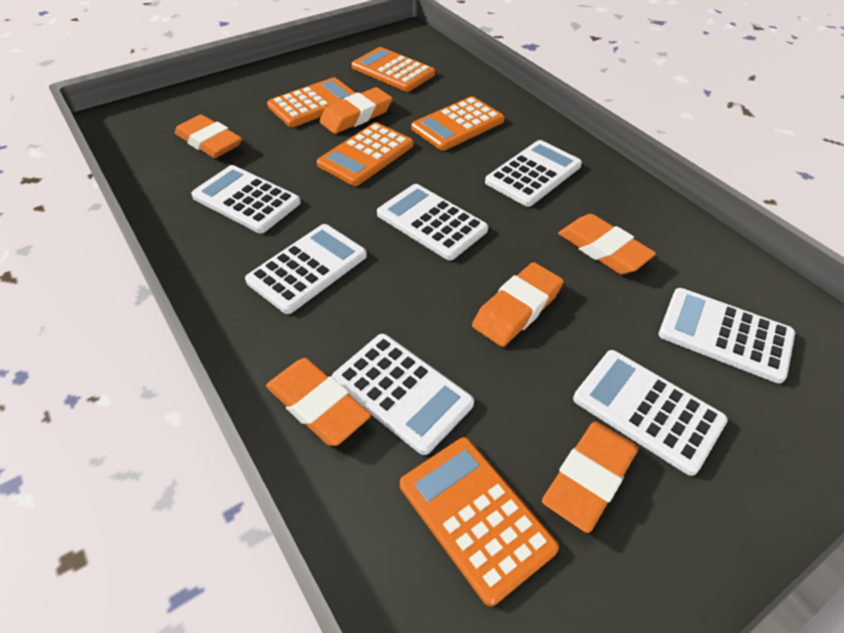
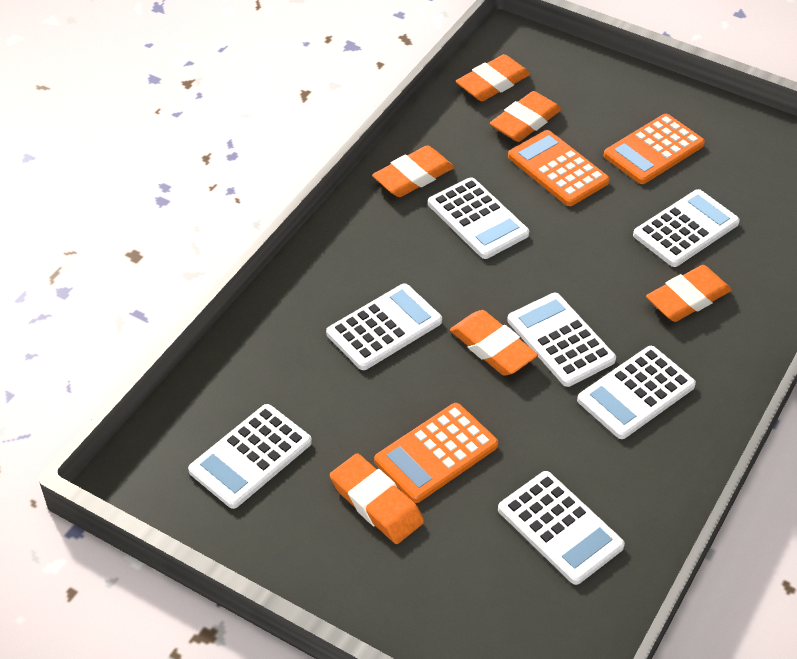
orange calculator: [267,77,355,127] [317,122,413,186] [351,47,435,92] [400,437,559,606] [411,96,505,151] = 5 -> [374,403,498,503] [508,130,610,206] [603,114,705,184] = 3

